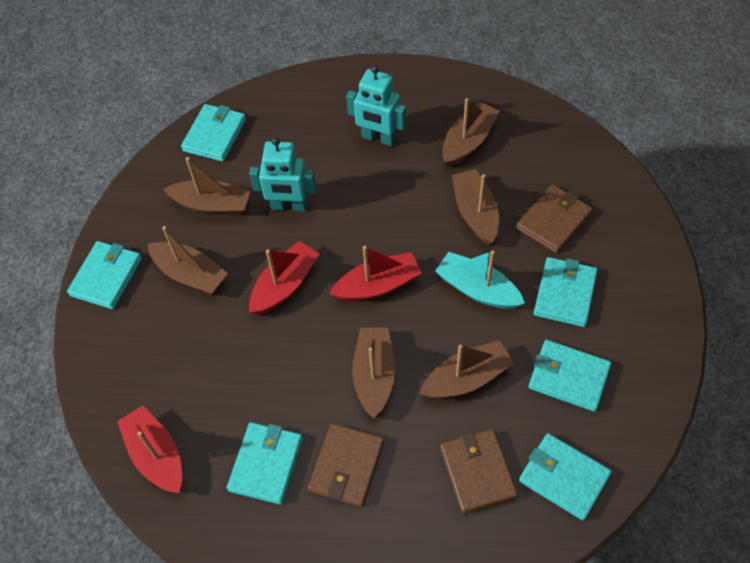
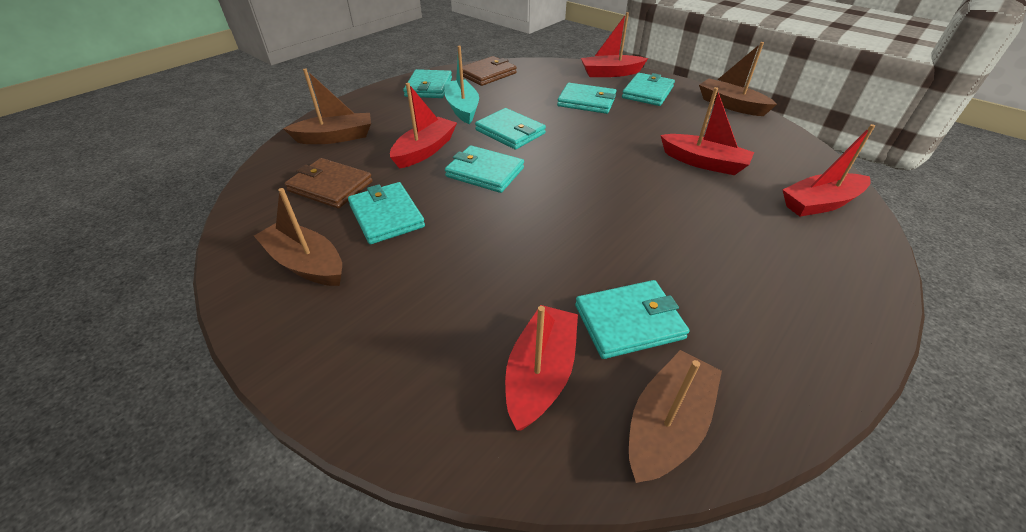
brown boat: [147,226,228,294] [163,157,251,215] [352,327,395,419] [420,340,514,399] [442,98,499,167] [452,169,499,245] = 6 -> [254,188,342,286] [283,68,371,144] [629,350,722,483] [699,42,777,116] = 4
brown wallet: [308,423,384,507] [440,429,518,514] [516,184,593,254] = 3 -> [285,158,373,208] [462,56,517,86] = 2
red boat: [117,405,182,493] [249,241,320,315] [329,246,422,301] = 3 -> [390,83,457,169] [505,305,578,431] [581,12,648,77] [660,87,754,175] [782,124,875,217] = 5
turquoise robot: [249,137,316,211] [346,65,406,146] = 2 -> none = 0
turquoise wallet: [67,241,142,309] [181,104,246,162] [227,422,303,505] [519,433,612,521] [528,340,611,412] [534,257,598,327] = 6 -> [348,182,425,244] [403,69,452,98] [445,145,524,193] [475,108,546,149] [557,83,617,114] [575,280,689,359] [622,73,675,106] = 7

